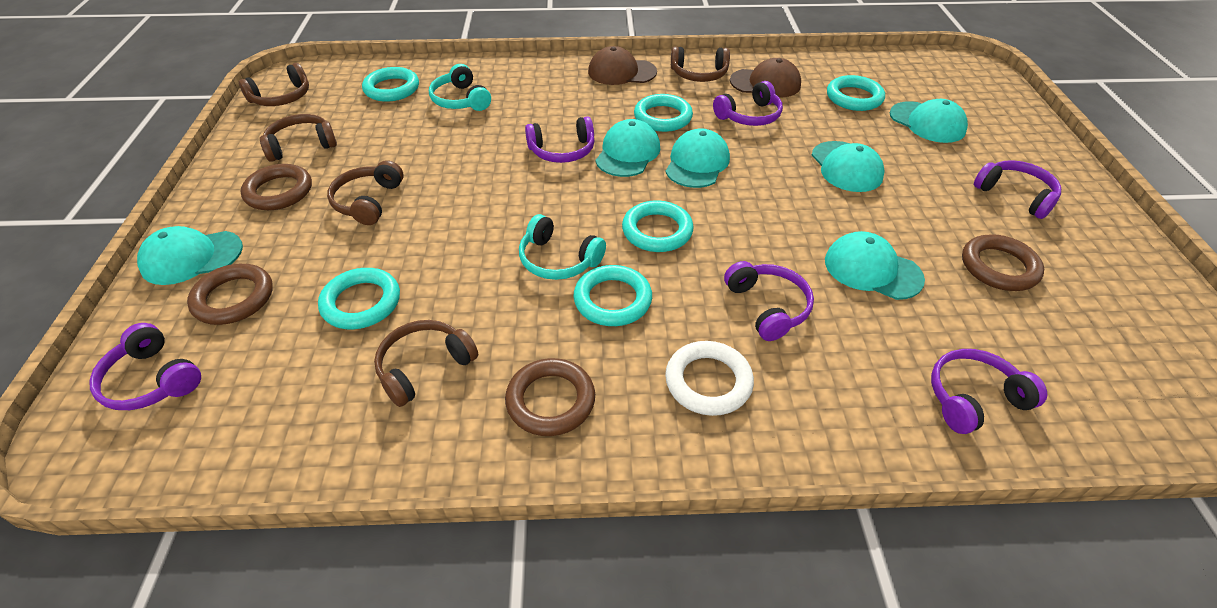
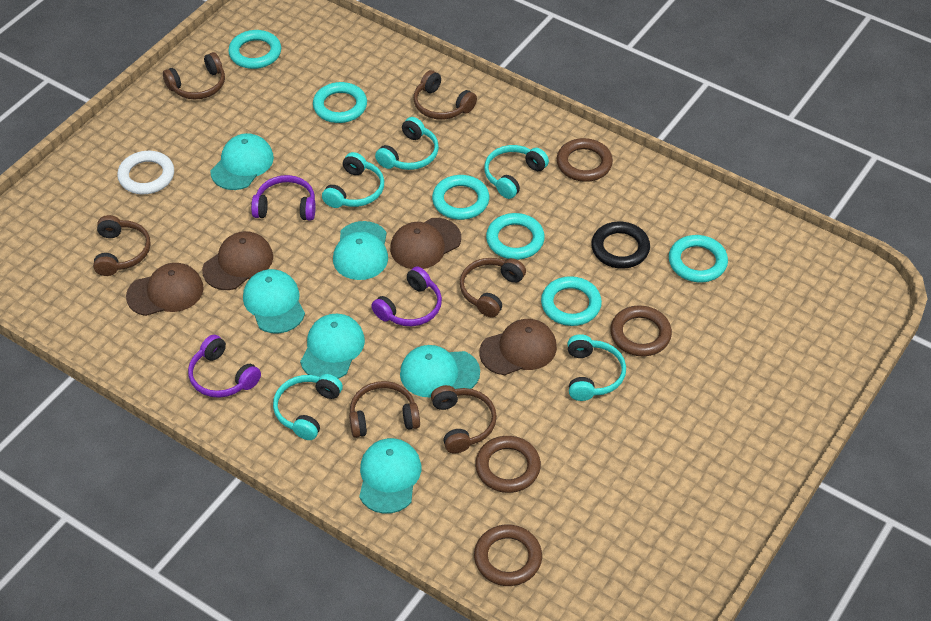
black ring: none = 0 -> [591,221,650,269] = 1
brown cap: [588,46,657,85] [730,58,801,98] = 2 -> [126,263,204,316] [202,231,273,290] [390,218,461,269] [480,319,557,375] = 4
brown headphones: [239,63,309,106] [260,114,337,162] [327,160,404,225] [374,320,478,407] [671,46,730,82] = 5 -> [93,215,151,276] [163,52,225,99] [349,381,420,438] [414,70,477,120] [431,385,497,454] [460,258,526,318] = 6
purple headphones: [90,323,201,410] [525,116,594,163] [713,81,783,126] [724,261,814,341] [931,349,1047,434] [974,160,1061,219] = 6 -> [188,335,261,398] [251,175,316,221] [372,266,442,326] = 3
turquoise headphones: [429,64,491,111] [519,214,606,280] = 2 -> [273,374,343,440] [322,152,384,208] [375,117,439,170] [484,145,549,199] [568,334,626,401] = 5

